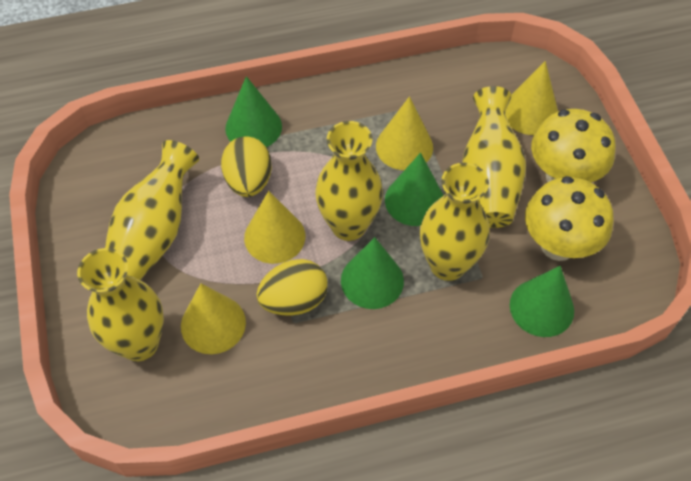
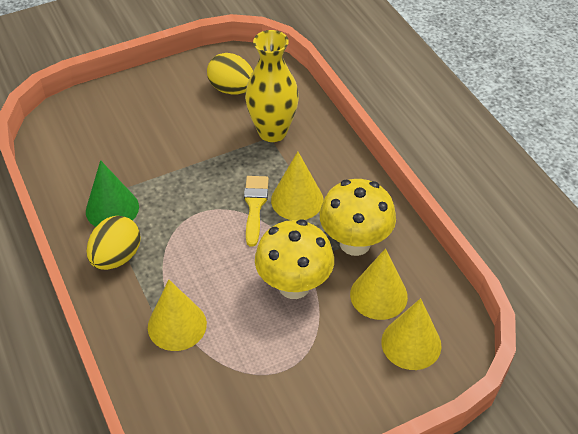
green cone: [225,76,282,147] [341,237,404,309] [385,153,443,226] [510,266,574,337] = 4 -> [86,160,139,227] = 1
yellow brush: none = 0 -> [244,176,269,247] = 1
yellow vase: [77,248,164,361] [105,140,199,280] [315,121,383,241] [420,163,489,281] [462,86,526,228] = 5 -> [245,30,299,142] = 1

